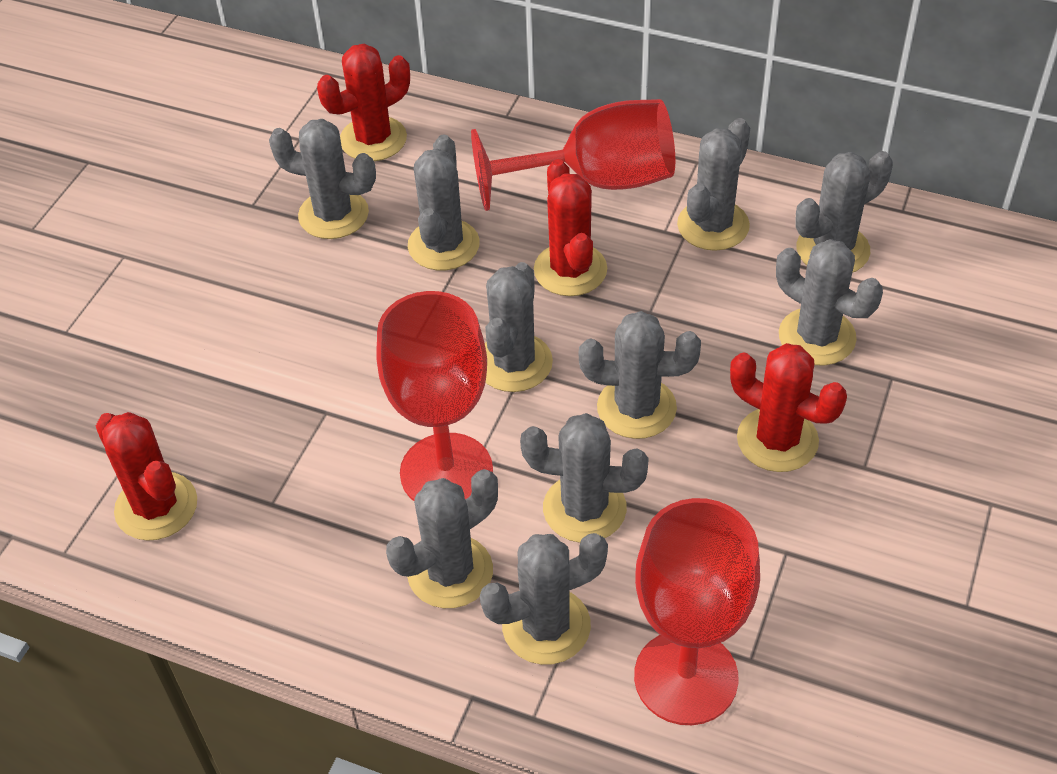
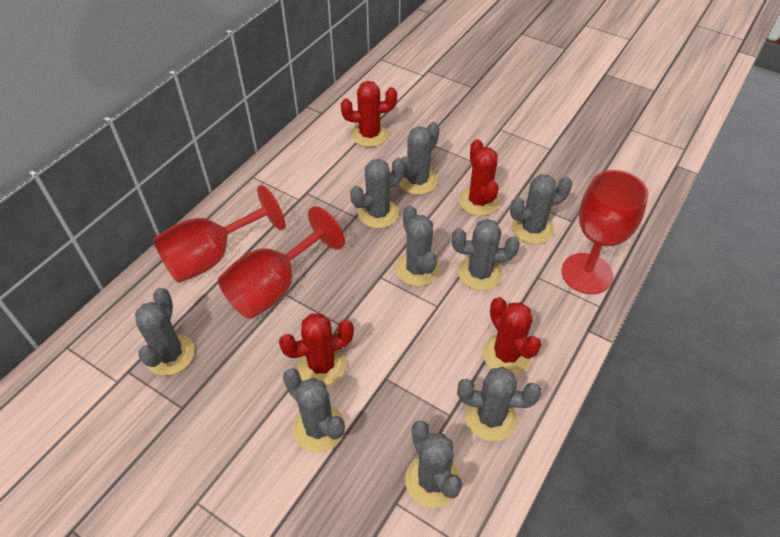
grey cactus: [269,119,376,239] [386,469,498,608] [408,135,480,270] [480,533,608,665] [485,262,553,392] [520,413,649,543] [579,311,701,439] [677,118,750,251] [776,239,883,365] [795,151,893,273] = 10 -> [135,288,195,376] [283,368,345,453] [350,158,405,228] [396,205,440,286] [399,122,439,195] [405,420,462,508] [452,219,520,291] [457,367,541,441] [510,174,572,244] = 9

